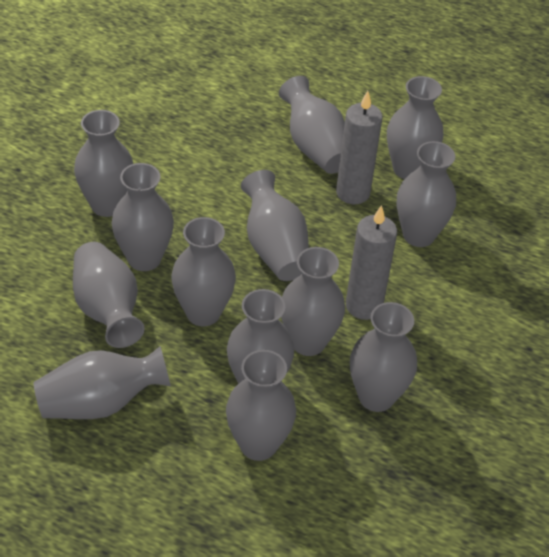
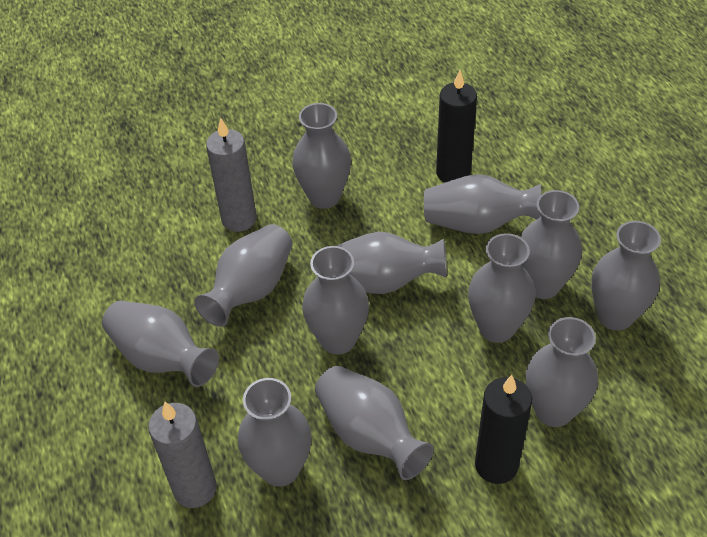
black candle: none = 0 -> [436,70,477,183] [475,375,532,484] = 2
grey vase: [34,346,171,419] [73,242,145,348] [74,110,133,217] [111,163,174,271] [171,217,236,326] [226,350,296,461] [227,289,294,384] [241,170,309,281] [279,76,345,174] [281,247,345,356] [350,302,417,412] [387,76,443,179] [397,141,456,247] = 13 -> [102,301,219,387] [194,224,293,327] [238,378,311,487] [292,103,351,209] [302,246,369,355] [315,366,434,480] [336,232,447,294] [424,174,541,234] [468,233,535,343] [520,190,582,299] [526,317,598,427] [591,221,661,330] = 12

